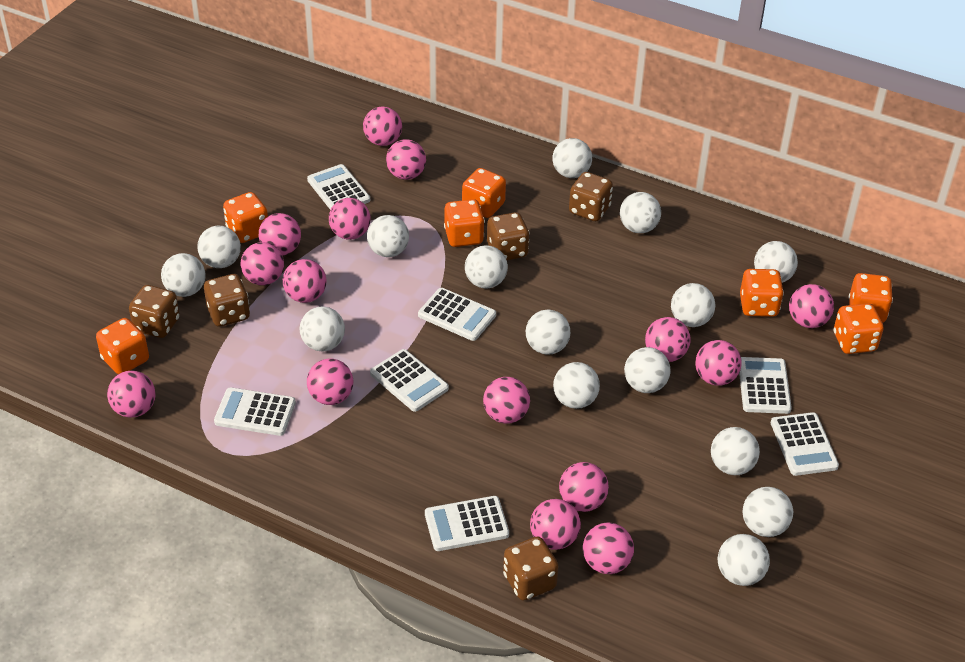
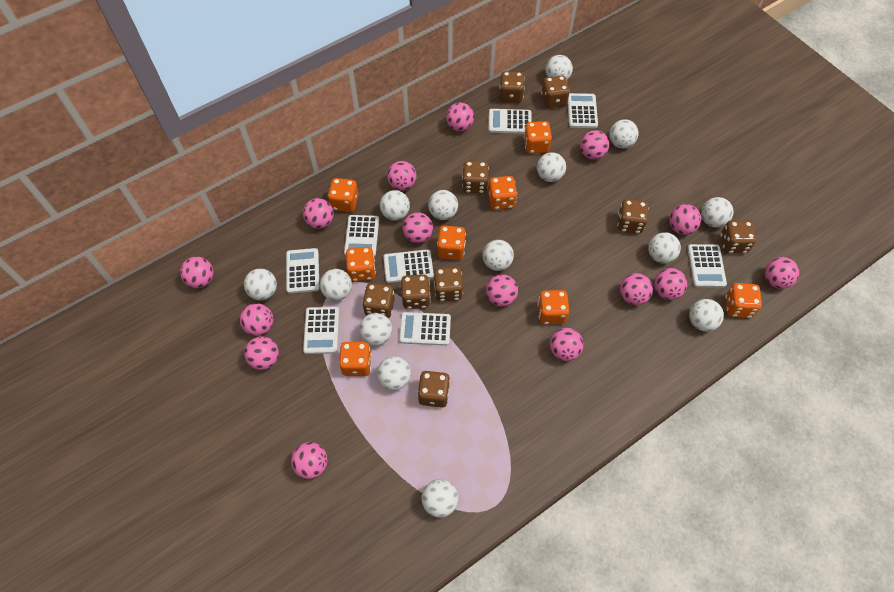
brown dice: [129,285,180,338] [204,274,250,327] [487,212,530,260] [503,537,559,601] [569,172,613,221] = 5 -> [362,283,394,318] [401,274,431,309] [417,371,450,408] [434,267,463,301] [462,161,489,193] [499,71,525,103] [541,76,570,108] [617,199,649,234] [720,220,756,253] = 9
orange dice: [96,318,149,374] [223,192,268,243] [444,199,485,247] [462,168,506,218] [740,269,784,317] [834,303,884,354] [849,273,893,323] = 7 -> [328,178,358,212] [339,342,371,376] [346,247,376,281] [437,226,466,260] [488,176,517,210] [524,121,552,154] [537,290,569,324] [725,283,762,318] = 8
white ball: [161,253,206,297] [197,226,241,268] [300,306,345,352] [367,215,409,257] [465,245,508,288] [526,310,570,355] [553,138,592,178] [553,362,600,409] [620,192,661,233] [624,347,671,393] [671,283,715,327] [711,427,760,475] [718,534,770,586] [743,487,793,537] [754,241,798,283] = 15 -> [244,268,277,300] [320,269,352,301] [359,313,392,346] [377,356,411,390] [380,190,410,221] [422,479,458,517] [428,190,458,220] [483,240,514,271] [537,152,566,182] [545,55,573,80] [609,119,639,148] [648,232,681,263] [689,299,724,332] [701,197,734,228] = 14
white calculator: [214,387,296,436] [307,164,370,210] [370,349,449,412] [418,288,496,341] [425,496,509,551] [739,357,792,414] [771,412,839,476] = 7 -> [286,248,319,293] [303,307,339,354] [344,215,379,257] [383,249,434,283] [399,312,451,346] [488,109,532,134] [568,93,598,128] [687,244,727,287] = 8

